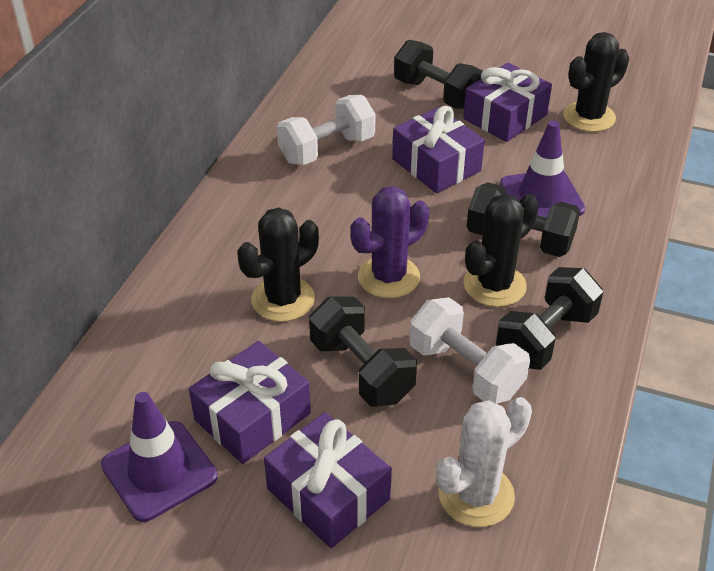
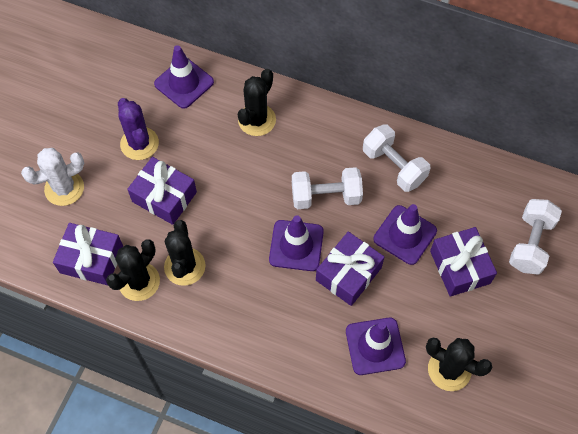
black cactus: [237,208,319,322] [464,194,539,307] [563,32,629,132] = 3 -> [106,240,160,301] [164,220,206,286] [238,69,276,136] [426,337,492,391] = 4
black dumbbell: [309,296,417,407] [394,40,483,109] [467,182,580,257] [496,267,603,370] = 4 -> none = 0
purple traffic cone: [101,392,218,522] [500,121,585,218] = 2 -> [154,45,214,109] [269,215,324,271] [346,318,406,375] [373,204,437,265] = 4
white dumbbell: [277,95,376,165] [409,297,530,404] = 2 -> [292,167,363,209] [363,124,431,192] [509,199,562,275] = 3

